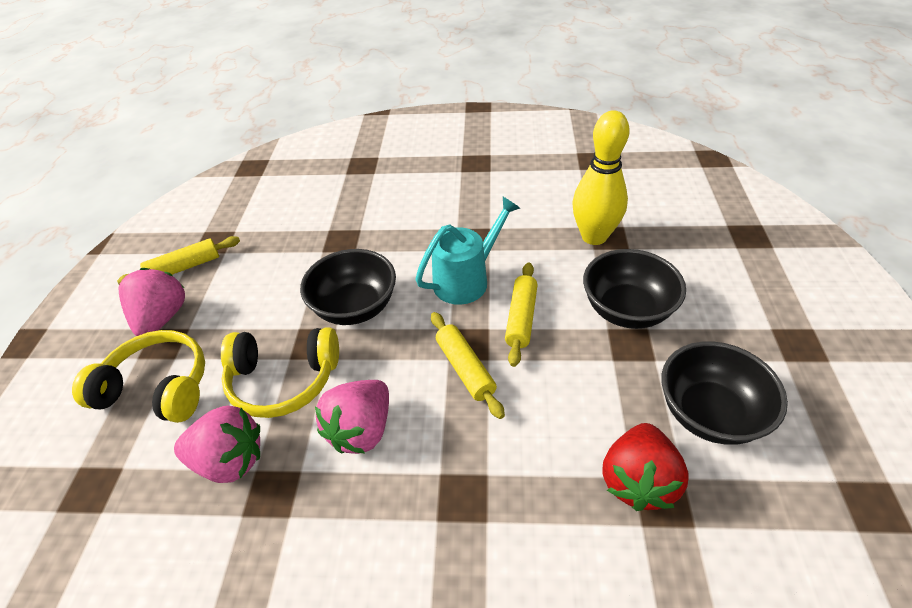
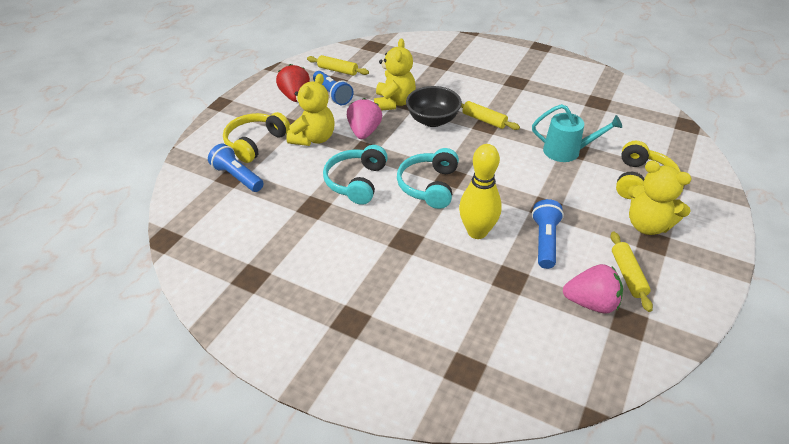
black bowl: [300,249,396,325] [583,249,686,329] [662,341,788,445] = 3 -> [406,86,462,127] = 1
blue flashlight: none = 0 -> [208,144,264,192] [313,71,353,105] [532,199,564,269] = 3
pink strawberry: [119,268,185,336] [174,406,260,483] [315,380,389,454] = 3 -> [347,98,382,139] [563,264,623,314] = 2
turquoise headphones: none = 0 -> [323,145,388,205] [397,148,459,209] = 2
yellow teddy bear: none = 0 -> [286,74,335,146] [374,39,416,111] [628,160,692,235] = 3

